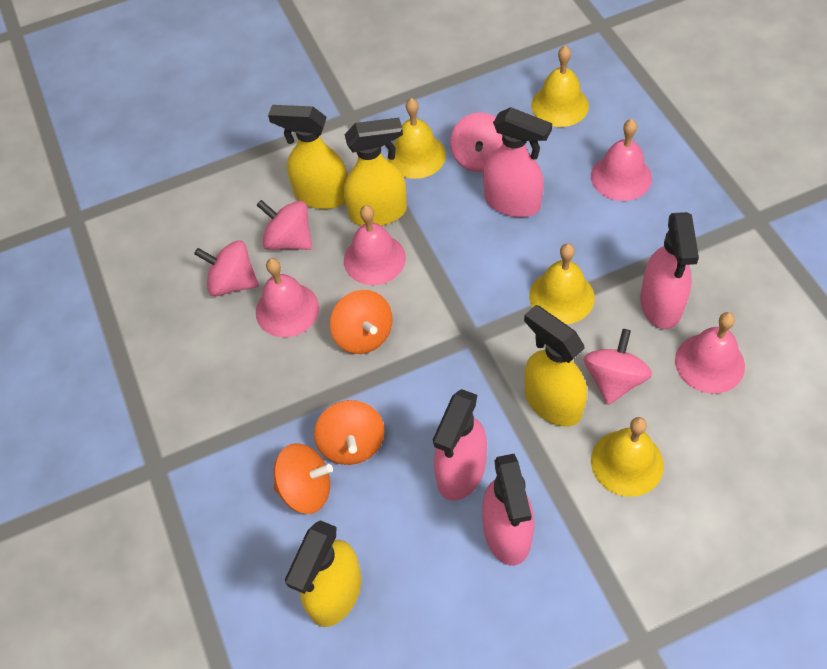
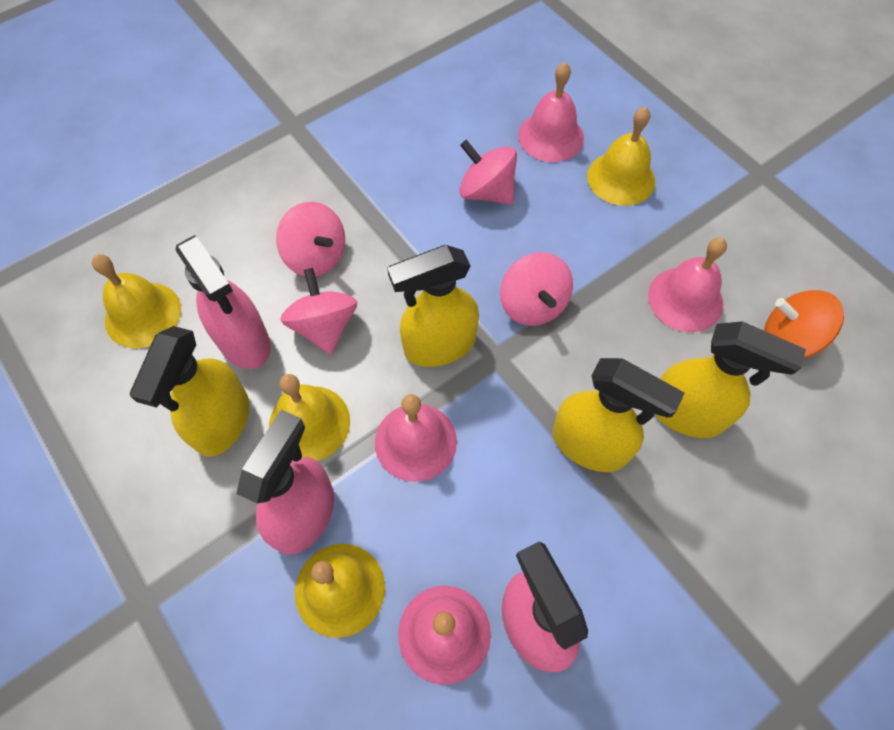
orange spinning top: [274,444,333,514] [314,400,385,465] [330,290,393,354] = 3 -> [764,290,844,358] = 1
pink spray bottle: [433,389,487,501] [482,454,534,566] [483,107,552,217] [640,212,699,329] = 4 -> [175,235,271,369] [237,410,334,555] [502,541,588,672] = 3

